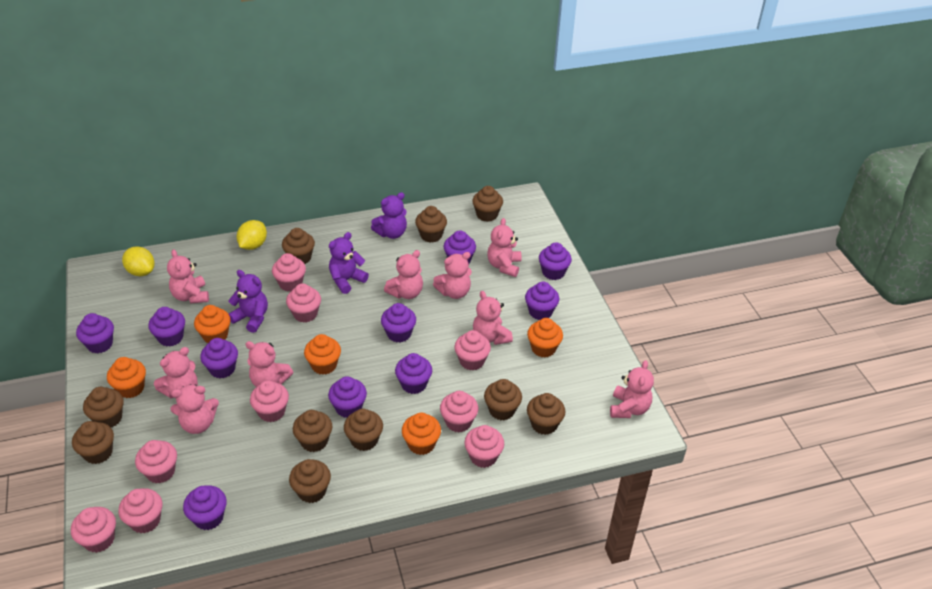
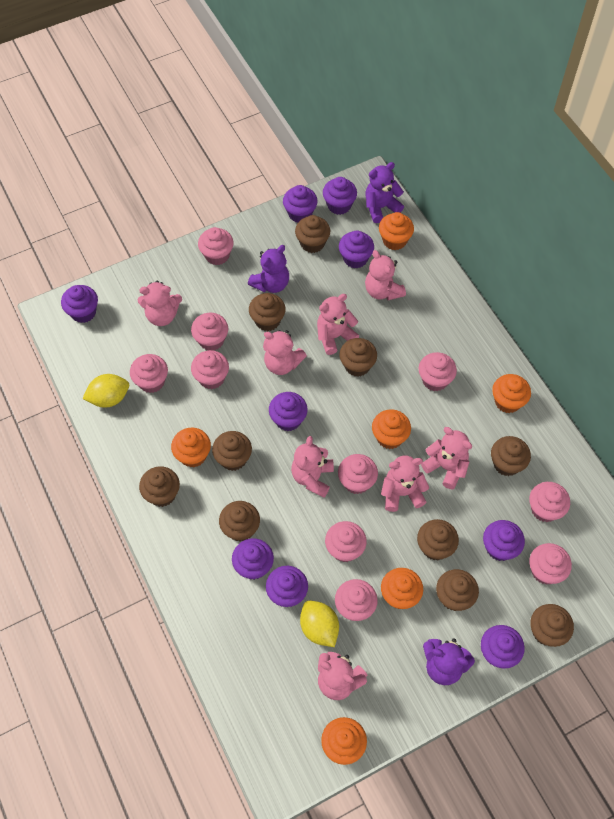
orange cupcake: [107,357,146,398] [194,305,231,343] [304,334,341,375] [402,413,441,455] [527,318,563,357] = 5 -> [171,428,211,467] [321,717,367,765] [372,409,411,449] [379,212,414,250] [381,568,423,609] [492,374,531,413] = 6
pink cupcake: [71,507,116,553] [118,488,163,533] [135,440,177,484] [250,380,289,422] [272,253,306,292] [286,283,321,323] [440,391,478,433] [454,330,491,371] [464,425,504,468] = 9 -> [130,354,168,393] [191,313,228,350] [191,350,229,389] [198,227,234,265] [325,521,367,562] [335,579,378,621] [338,454,378,494] [419,352,457,391] [529,482,570,522] [529,543,572,585] = 10
pink teddy bear: [154,347,198,398] [167,249,209,304] [170,384,219,434] [245,341,293,387] [384,250,423,299] [433,252,472,299] [473,291,513,345] [487,218,522,277] [610,360,654,418] = 9 -> [138,281,182,326] [263,330,307,375] [291,436,334,498] [317,294,359,355] [318,652,368,700] [365,250,406,300] [381,456,429,512] [421,427,472,489] = 8
purple cupcake: [76,313,114,353] [148,307,185,347] [183,485,227,530] [200,338,238,378] [328,376,367,418] [381,303,416,343] [395,353,432,394] [444,230,476,264] [525,282,559,320] [539,242,572,280] = 10 -> [61,285,98,323] [232,538,274,580] [266,566,308,607] [269,392,308,431] [283,185,318,223] [323,177,357,215] [339,230,374,268] [481,625,525,669] [483,520,525,561] = 9

